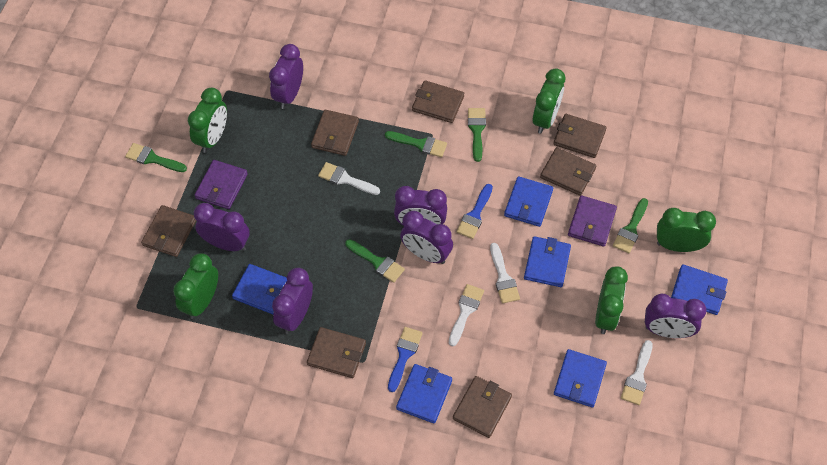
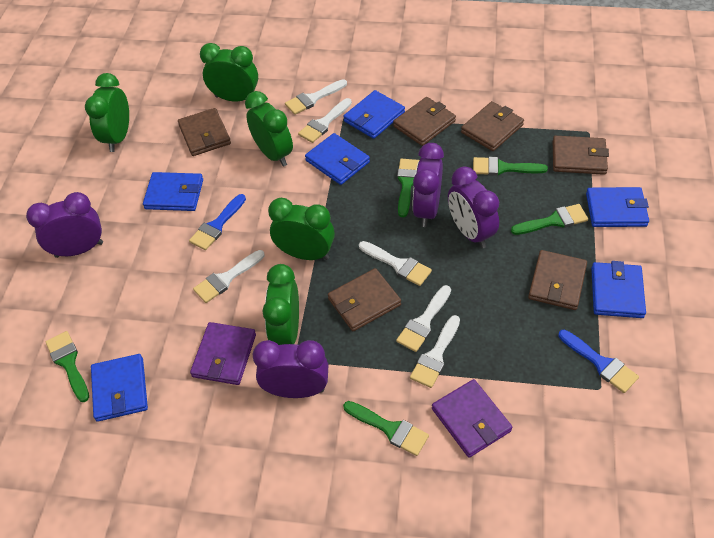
brown wallet: [141,205,196,257] [307,327,366,378] [311,110,359,156] [412,80,464,123] [453,376,512,438] [540,147,596,196] [553,114,607,158] = 7 -> [178,108,231,156] [328,268,401,331] [393,97,456,146] [461,101,524,151] [528,250,587,310] [553,136,609,175] = 6
purple clock: [194,203,250,251] [269,44,303,109] [272,268,313,334] [394,186,447,225] [400,211,453,264] [645,294,707,338] = 6 -> [26,192,103,258] [253,340,329,398] [412,143,444,227] [448,166,499,248] = 4
white brush: [318,162,380,195] [449,284,484,346] [490,243,520,303] [621,340,653,405] = 4 -> [193,250,265,303] [285,79,347,115] [298,98,352,143] [359,241,432,286] [396,285,451,352] [410,315,460,388] = 6

